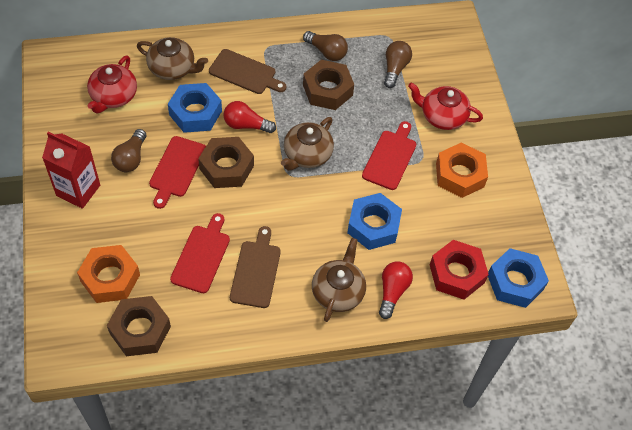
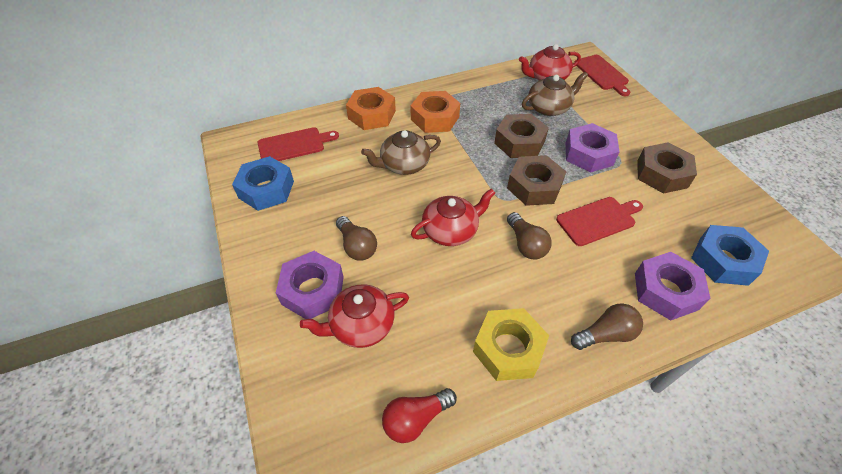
blue nut: [168,83,222,133] [347,193,402,250] [488,248,549,308] = 3 -> [232,156,294,211] [691,225,769,286] = 2
brown cutting board: [209,49,286,94] [230,226,281,308] = 2 -> none = 0
brown teapot: [137,37,208,80] [281,117,334,171] [312,238,366,322] = 3 -> [361,130,441,175] [522,72,588,116] = 2
purple nut: none = 0 -> [276,251,344,319] [565,123,619,173] [635,252,710,320] = 3
red carton: [42,132,100,209] = 1 -> none = 0
red light bulb: [224,101,276,133] [379,262,413,319] = 2 -> [382,388,457,443] = 1
red nut: [430,240,489,300] = 1 -> none = 0
red teapot: [87,56,137,114] [408,82,483,130] = 2 -> [300,284,409,348] [411,188,495,246] [519,44,581,81] = 3
yellow nut: none = 0 -> [473,308,549,381] = 1

